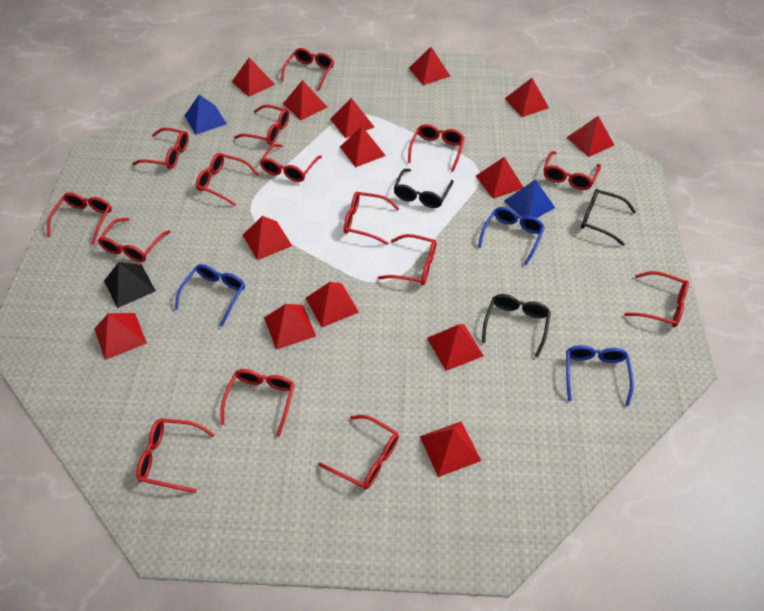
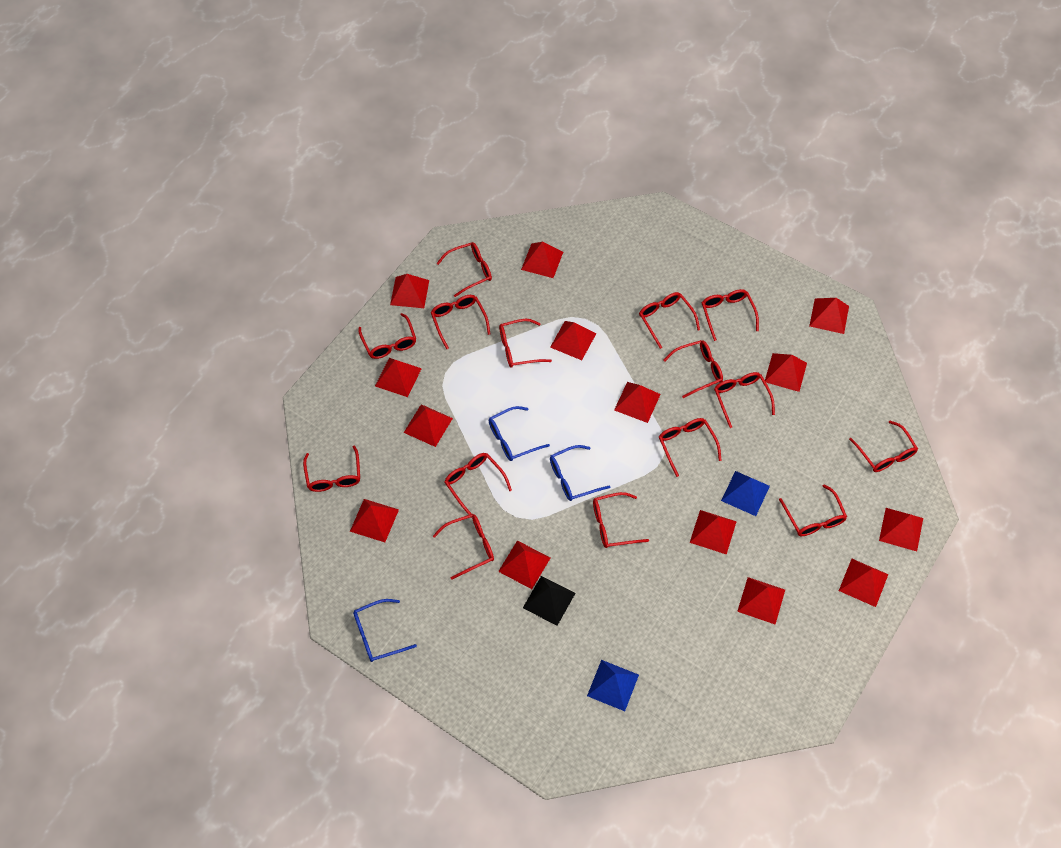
black glasses: [394,169,453,208] [482,294,551,358] [581,189,636,246] = 3 -> none = 0

